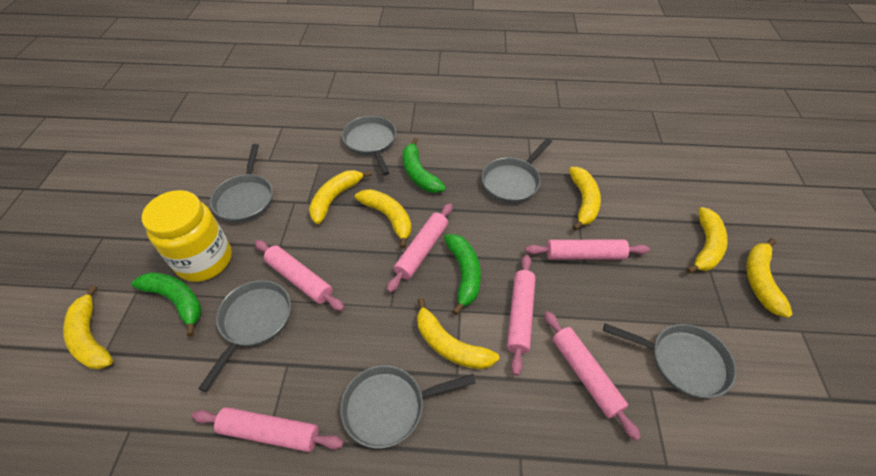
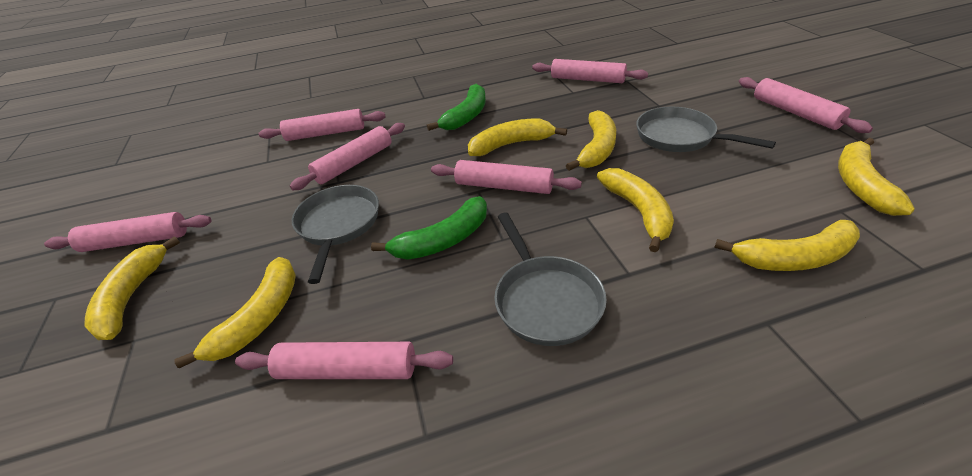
green banana: [131,272,202,336] [403,138,446,193] [444,234,481,315] = 3 -> [371,196,487,260] [427,84,486,131] = 2
grey pan: [198,280,291,392] [210,144,273,223] [340,365,476,448] [342,116,396,175] [481,138,552,203] [603,323,736,398] = 6 -> [292,185,379,284] [494,212,607,346] [636,107,776,152] = 3
pink rolling pin: [192,407,344,452] [255,240,344,311] [387,203,452,293] [507,255,536,376] [525,240,650,260] [544,311,641,441] = 6 -> [44,212,212,252] [235,342,453,379] [259,109,386,141] [290,123,405,190] [431,160,582,194] [532,59,648,83] [739,77,873,133] = 7
yellow jar: [142,190,232,282] = 1 -> none = 0

